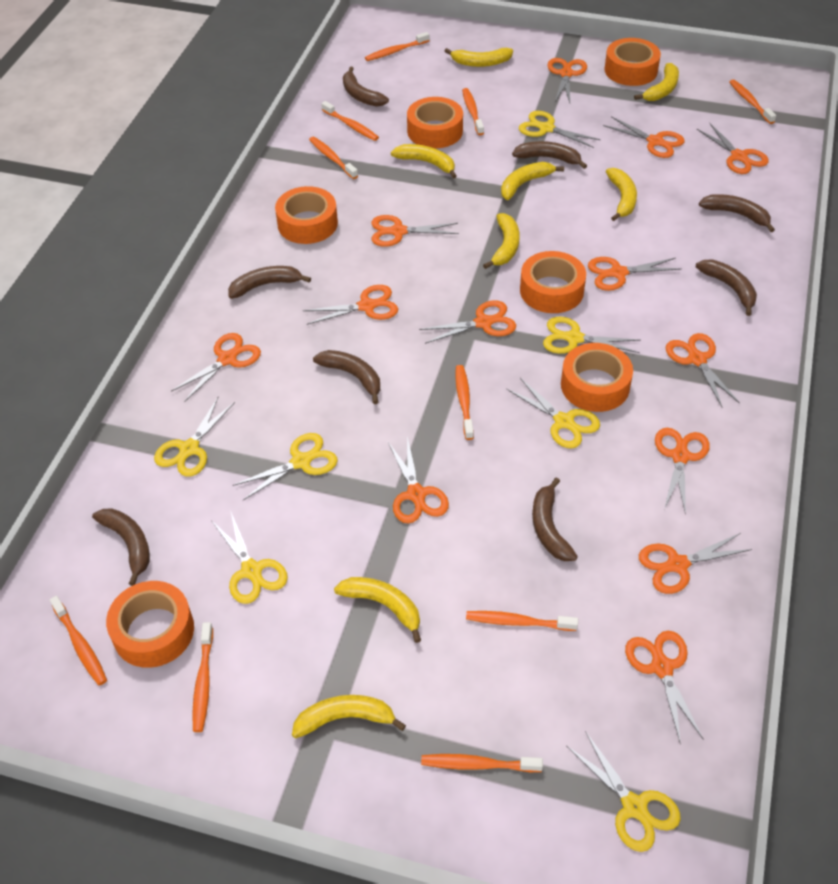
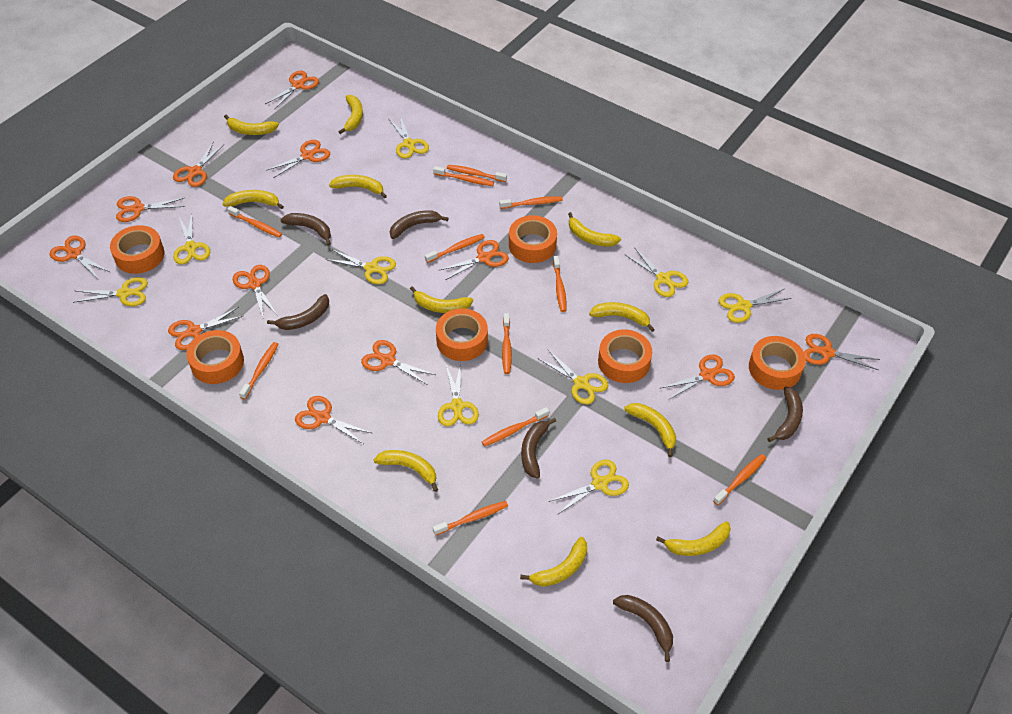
brown banana: [92,508,150,586] [228,266,311,299] [313,350,380,404] [343,67,389,107] [512,141,587,169] [532,477,578,561] [696,260,757,316] [699,194,775,232] = 8 -> [267,294,329,330] [281,213,331,246] [390,210,449,239] [521,418,556,479] [613,595,673,662] [767,386,803,442] = 6
orange scissors: [171,333,261,402] [302,285,398,325] [372,215,459,247] [388,436,449,524] [419,300,516,344] [547,58,587,103] [588,257,682,291] [603,116,685,158] [625,631,704,745] [639,533,752,594] [655,428,710,515] [666,333,740,407] [697,123,769,174] = 13 -> [50,236,110,278] [116,196,185,222] [168,307,243,350] [173,142,224,187] [233,265,278,320] [265,71,319,109] [266,140,330,178] [295,396,371,444] [361,340,435,385] [440,240,509,280] [661,354,735,400] [804,334,880,370] = 12
orange toothbrush: [50,596,107,686] [192,622,213,732] [309,137,358,179] [321,101,379,141] [365,32,429,61] [421,754,543,772] [455,365,474,440] [462,88,484,135] [466,611,578,631] [729,80,776,124] = 10 -> [227,206,282,238] [239,342,279,399] [425,234,485,263] [433,166,494,186] [433,501,508,536] [447,165,507,182] [482,407,549,447] [499,196,563,209] [502,313,512,374] [553,256,567,312] [713,454,766,505] = 11
yellow banana: [292,695,406,738] [334,577,421,643] [391,144,457,179] [445,48,513,67] [483,213,519,269] [501,162,564,200] [606,168,637,221] [634,63,679,101] = 8 -> [223,190,284,209] [224,115,279,135] [329,175,387,198] [338,95,363,134] [374,450,438,492] [410,286,473,313] [520,537,587,587] [568,212,621,247] [589,302,655,332] [624,403,676,457] [656,521,731,556] = 11
yellow scissors: [154,397,235,477] [211,513,288,604] [233,433,338,500] [506,378,600,449] [519,111,601,148] [543,317,641,354] [566,731,681,852] = 7 -> [73,277,148,306] [173,214,210,264] [325,249,396,284] [388,116,429,159] [438,363,479,426] [539,350,609,404] [548,460,629,515] [624,247,688,297] [719,289,792,323] = 9

